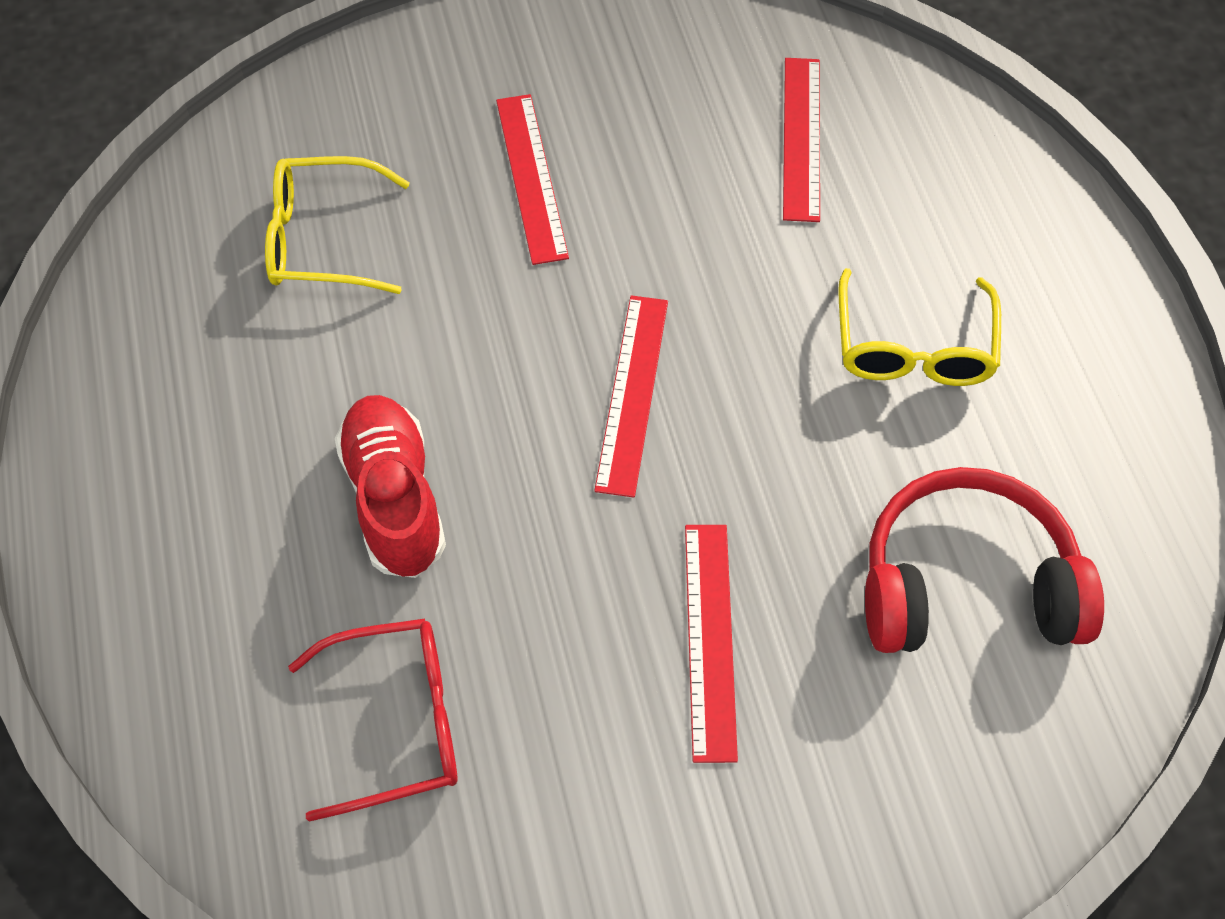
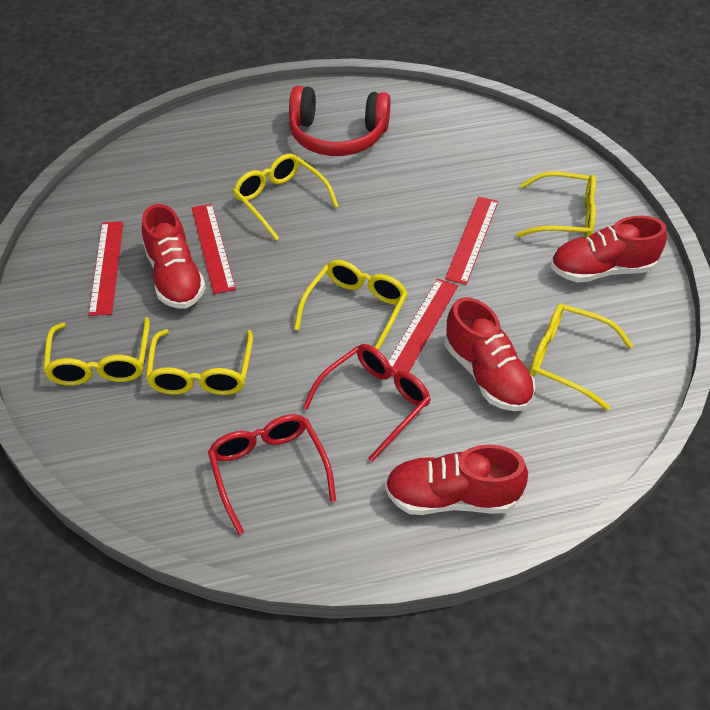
red glasses: [288,618,457,822] = 1 -> [208,414,336,535] [303,344,431,462] = 2
red shoe: [335,395,446,578] = 1 -> [142,204,206,309] [385,445,528,515] [444,297,535,411] [550,216,667,283] = 4
yellow glasses: [265,156,410,294] [838,268,1001,386] = 2 -> [43,317,150,386] [146,329,253,395] [233,154,339,240] [294,260,408,350] [516,172,596,237] [529,303,633,410] = 6

